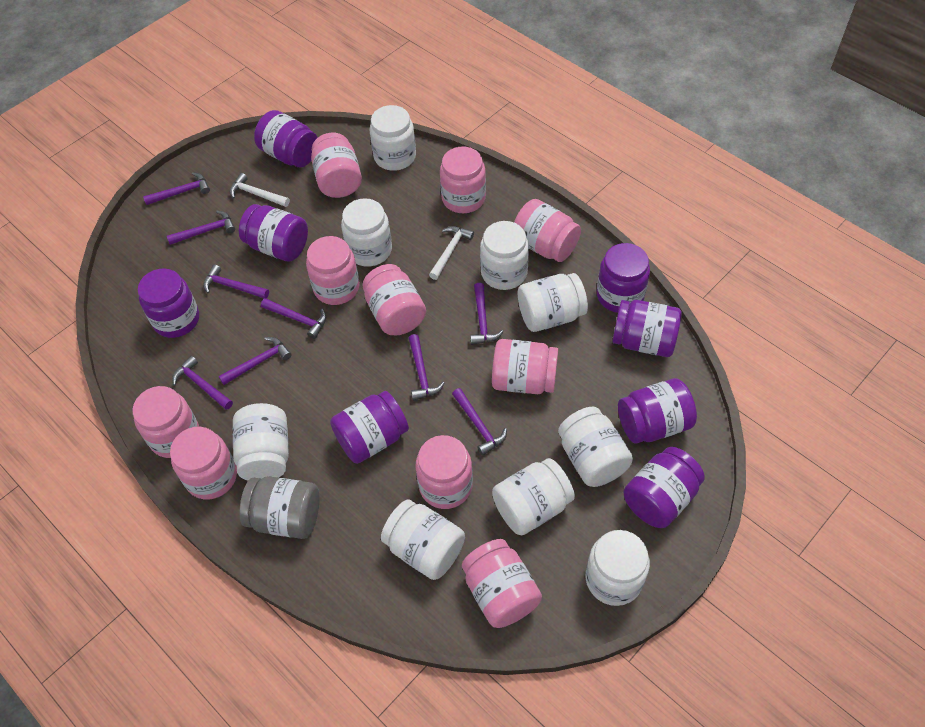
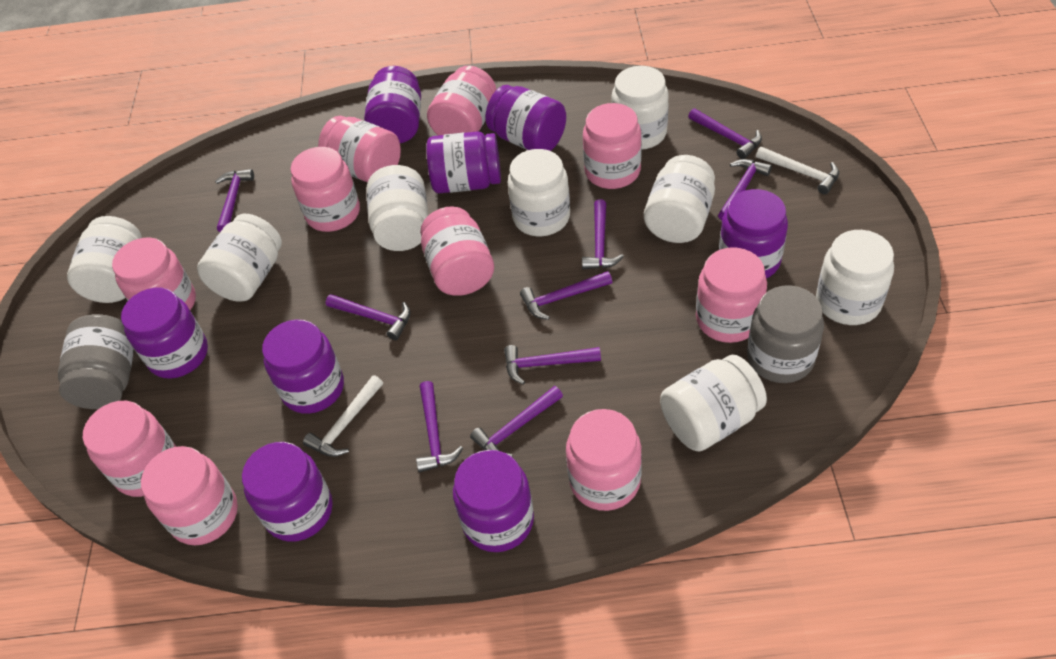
grey jar: [239,476,320,539] = 1 -> [58,314,134,409] [747,285,824,383] = 2
white jar: [233,403,289,480] [341,198,392,267] [369,105,416,171] [381,500,465,580] [480,221,529,290] [492,458,575,535] [518,273,588,332] [558,407,633,487] [586,530,650,606] = 9 -> [67,216,142,303] [197,214,282,302] [367,165,428,251] [508,149,570,236] [612,66,669,150] [644,155,715,243] [660,355,767,452] [816,230,894,325] = 8

